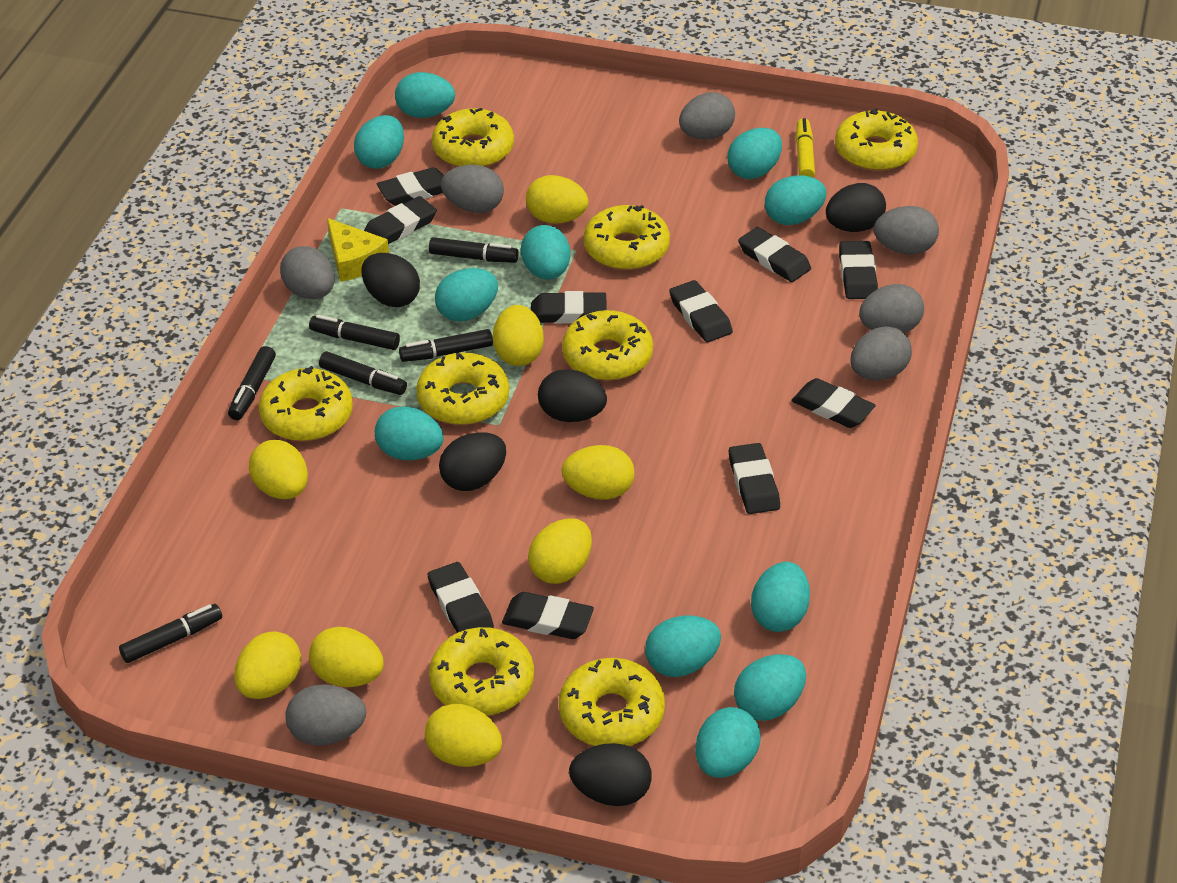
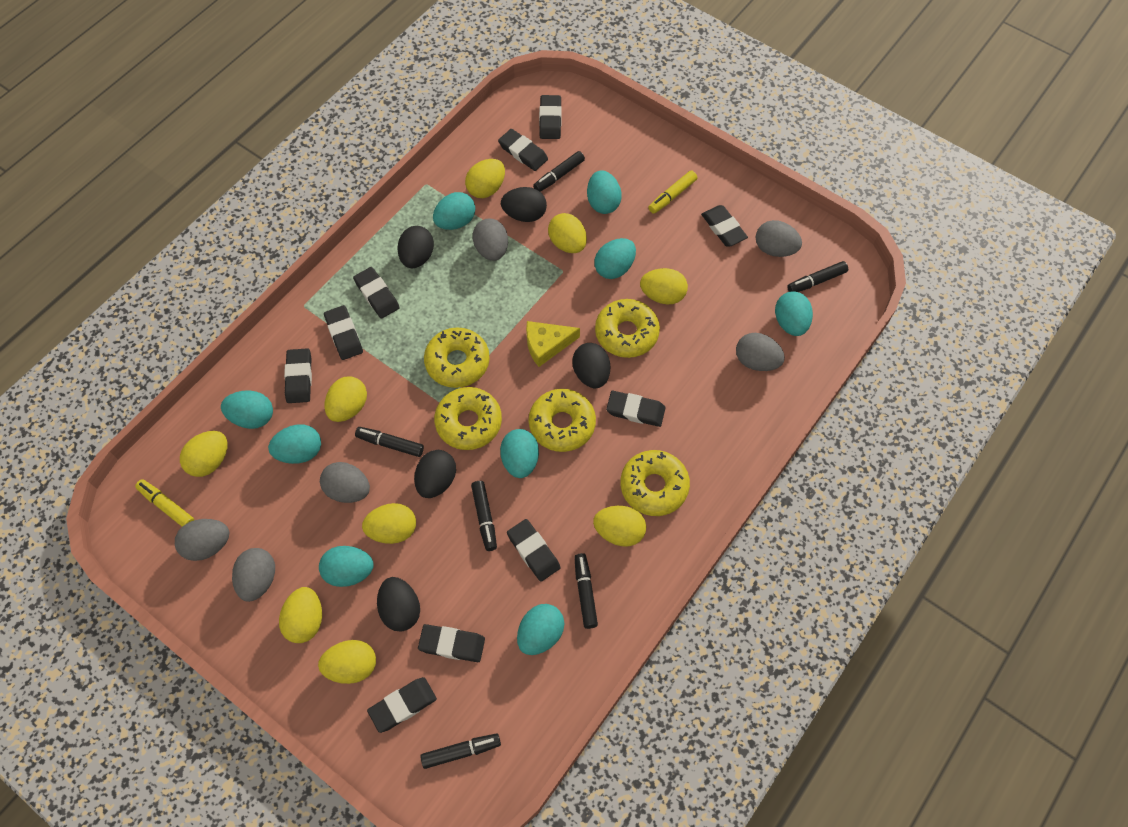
grey egg: [280,246,334,299] [285,684,366,746] [441,165,504,213] [679,92,735,140] [850,326,912,380] [859,284,924,333] [874,206,939,255] = 7 -> [175,519,229,561] [232,548,275,602] [320,462,370,503] [473,219,508,261] [736,333,785,371] [756,220,802,257] = 6
turquoise egg: [354,115,404,169] [375,407,444,460] [395,72,455,118] [435,268,498,322] [521,225,570,280] [645,616,721,677] [695,707,761,778] [727,128,782,179] [734,654,806,721] [751,562,810,632] [765,175,826,225] = 11 -> [221,390,273,429] [268,424,321,464] [319,546,374,587] [433,192,475,230] [500,429,539,478] [517,604,565,655] [587,170,622,214] [594,238,636,279] [775,291,813,336] = 9
yellow donut: [259,366,353,441] [416,352,509,425] [429,627,534,716] [432,108,514,167] [559,658,665,746] [562,310,653,381] [584,205,670,270] [835,108,918,171] = 8 -> [424,327,490,388] [434,387,502,450] [529,389,596,452] [595,299,660,358] [621,450,690,516] = 5
yellow egg: [234,631,301,699] [249,440,308,499] [309,627,384,687] [425,704,502,767] [493,305,544,366] [526,175,589,224] [528,518,592,584] [562,445,634,500] = 8 -> [180,431,228,477] [279,587,322,643] [318,640,376,684] [324,376,367,422] [362,503,416,544] [465,159,505,198] [548,213,587,253] [593,506,646,546] [640,268,688,304] = 9
yellow marker: [796,118,815,178] = 1 -> [135,479,194,527] [648,171,697,214] = 2

